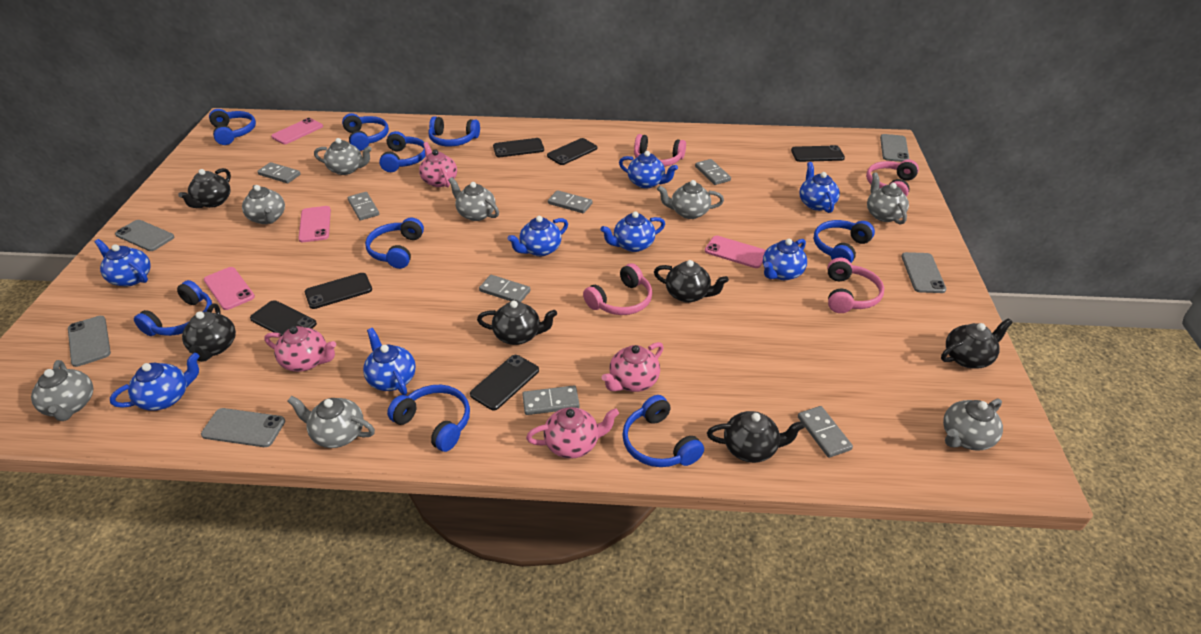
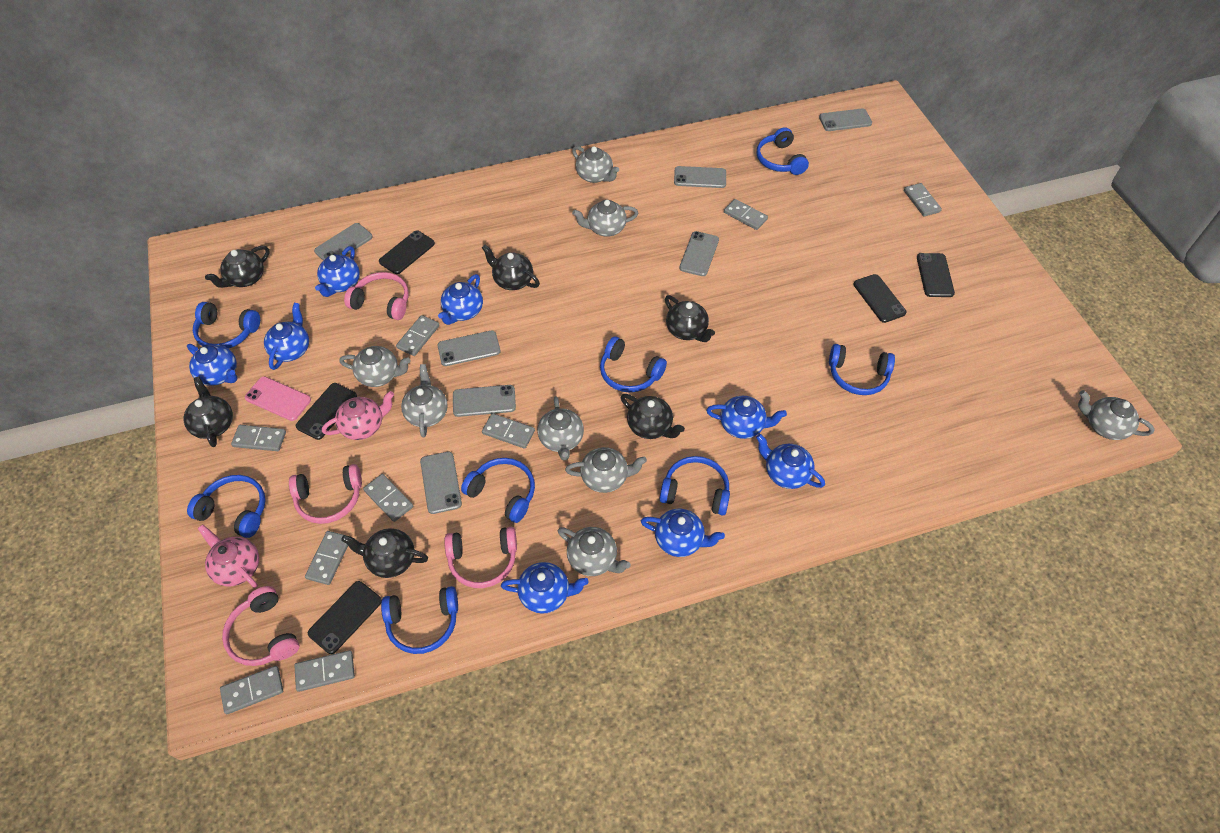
black phone: [250,300,317,336] [305,273,372,309] [470,355,539,410] [493,138,544,157] [547,138,597,165] [791,145,845,162] = 6 -> [296,383,357,440] [308,581,382,654] [379,231,435,274] [853,274,907,323] [917,253,955,297] = 5
blue headphones: [134,280,212,336] [209,109,256,145] [342,113,389,151] [365,217,424,269] [379,131,426,172] [387,385,470,452] [428,116,480,146] [622,395,704,467] [814,220,875,263] = 9 -> [187,475,266,538] [193,302,260,349] [381,586,458,654] [461,458,535,523] [600,336,667,392] [660,456,730,516] [757,127,809,175] [829,344,895,395] = 8
grey domino: [257,162,301,183] [348,192,379,221] [479,275,530,302] [522,385,580,415] [548,190,593,213] [695,159,731,185] [798,406,853,458] = 7 -> [220,666,283,714] [231,425,286,451] [294,650,355,692] [305,531,348,585] [363,474,413,522] [396,315,440,356] [482,413,535,449] [724,199,768,230] [904,183,942,217] = 9
grey phone: [68,316,111,367] [115,220,174,251] [201,408,285,447] [880,134,909,162] [902,252,946,293] = 5 -> [314,223,373,261] [420,452,462,514] [438,331,500,366] [453,385,516,417] [674,166,726,188] [679,231,719,276] [819,108,872,131] = 7
pink phone: [204,267,255,310] [271,118,323,144] [298,206,331,242] [705,236,766,268] = 4 -> [245,376,311,421] = 1
pink teapot: [264,326,336,372] [419,142,457,188] [526,407,619,459] [602,342,664,392] = 4 -> [197,524,259,588] [322,391,394,440] = 2

